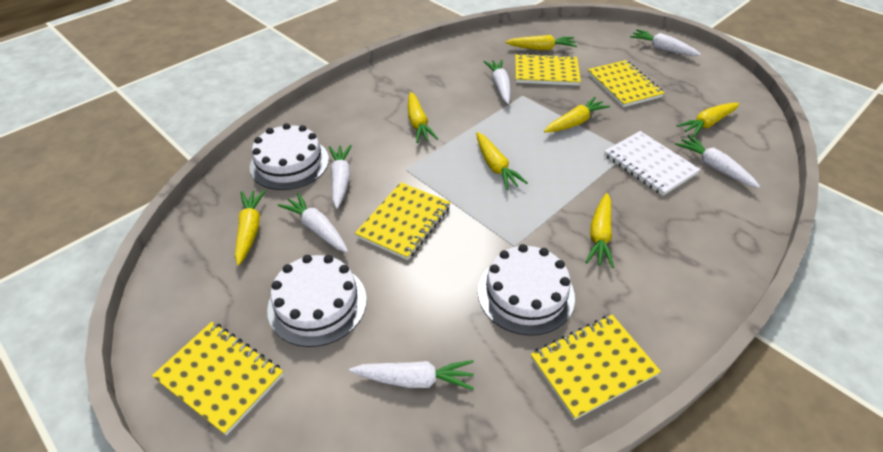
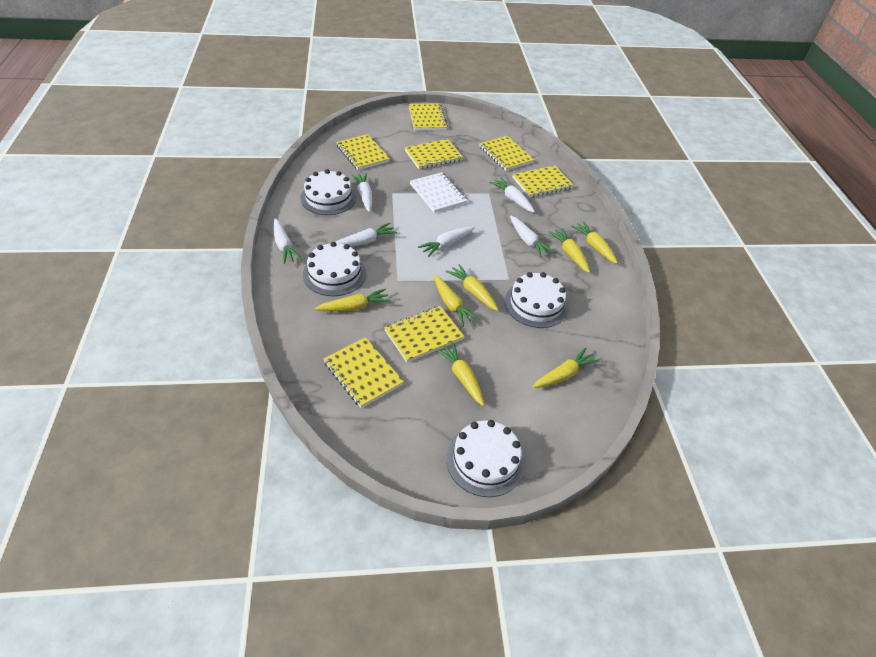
white cake: [250,123,329,190] [267,255,367,347] [478,244,575,336] = 3 -> [300,169,356,215] [303,242,366,296] [446,420,525,497] [505,272,568,328] = 4
yellow notebook: [152,322,283,436] [355,182,451,260] [515,53,581,86] [531,315,661,420] [587,60,664,107] = 5 -> [324,337,404,408] [336,134,390,170] [384,306,464,362] [405,139,463,169] [409,103,448,130] [479,136,535,171] [513,165,574,198] = 7

